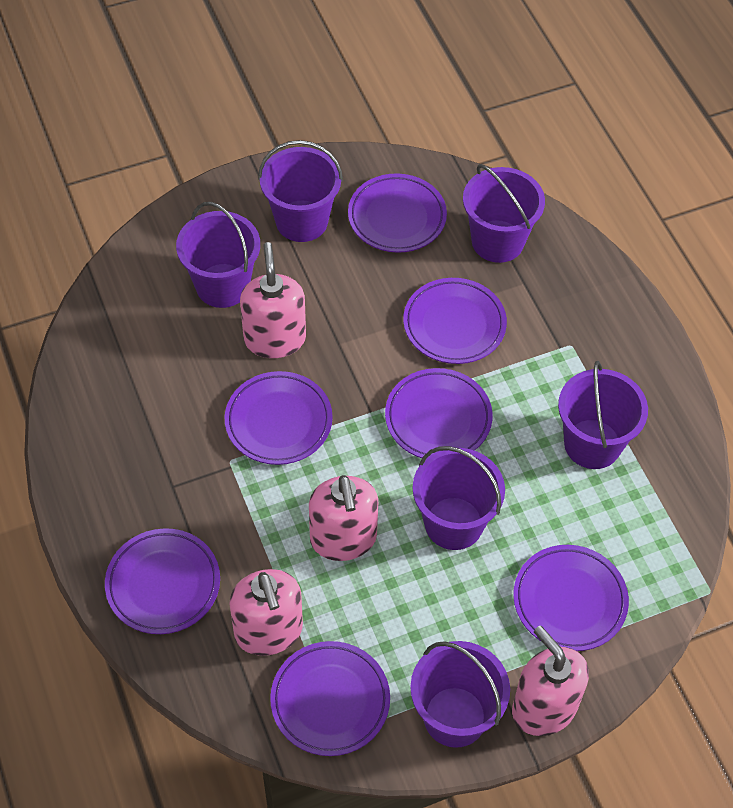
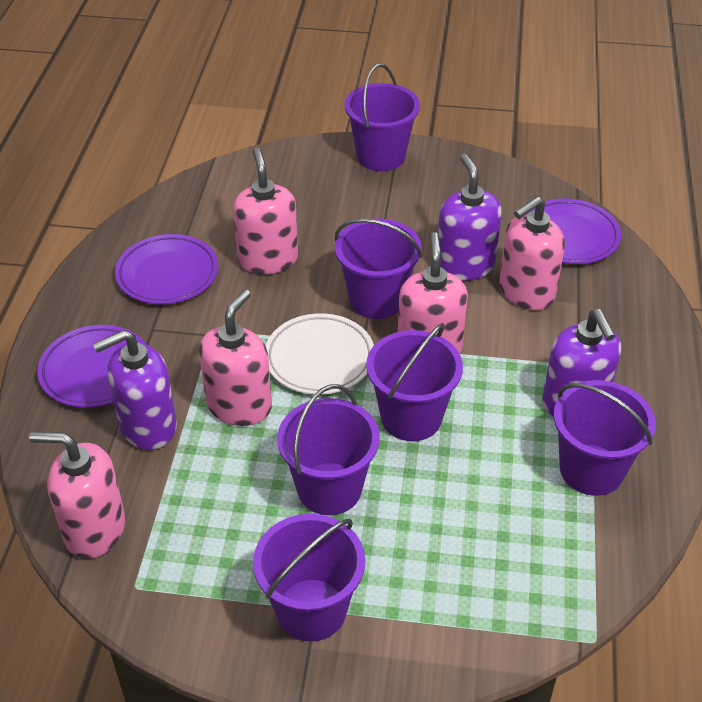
pink soap dispenser: [229,569,303,656] [240,242,306,358] [309,475,378,561] [512,626,589,736] = 4 -> [29,432,125,559] [199,289,272,426] [233,148,298,274] [398,232,468,354] [499,196,565,310] = 5
purple plate: [105,528,220,634] [225,371,333,465] [270,641,390,756] [348,173,447,253] [385,368,493,458] [403,278,507,364] [513,545,629,651] = 7 -> [37,325,146,408] [115,234,218,304] [529,198,621,264] = 3
purple soap dispenser: none = 0 -> [93,330,177,450] [438,154,502,281] [542,309,621,417] = 3
white plate: none = 0 -> [266,313,374,395] = 1

